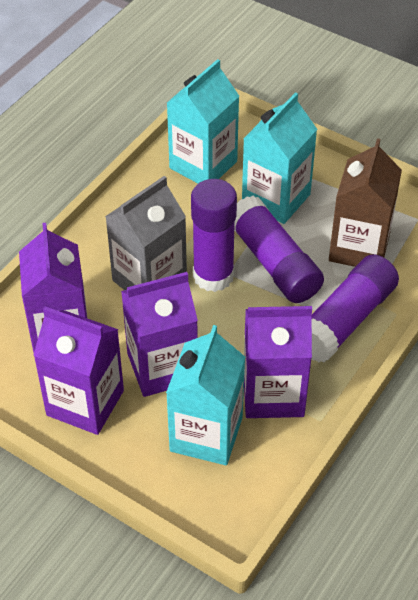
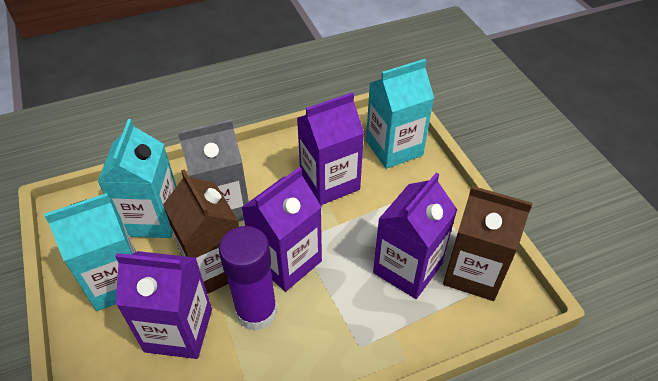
brown carton: [329,138,402,267] = 1 -> [163,169,239,294] [443,186,533,301] = 2
purple glue stick: [191,179,237,292] [234,195,324,303] [311,254,399,363] = 3 -> [219,226,278,331] = 1

